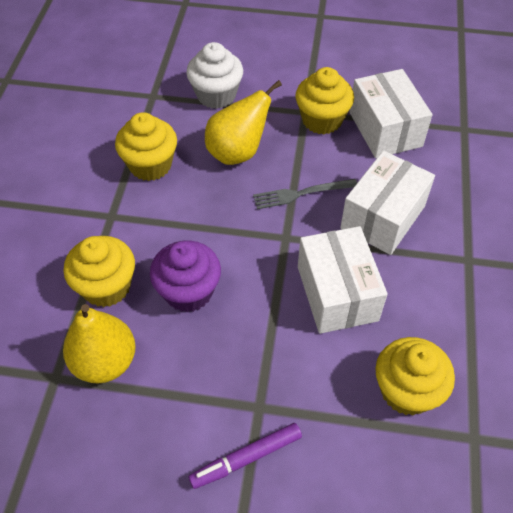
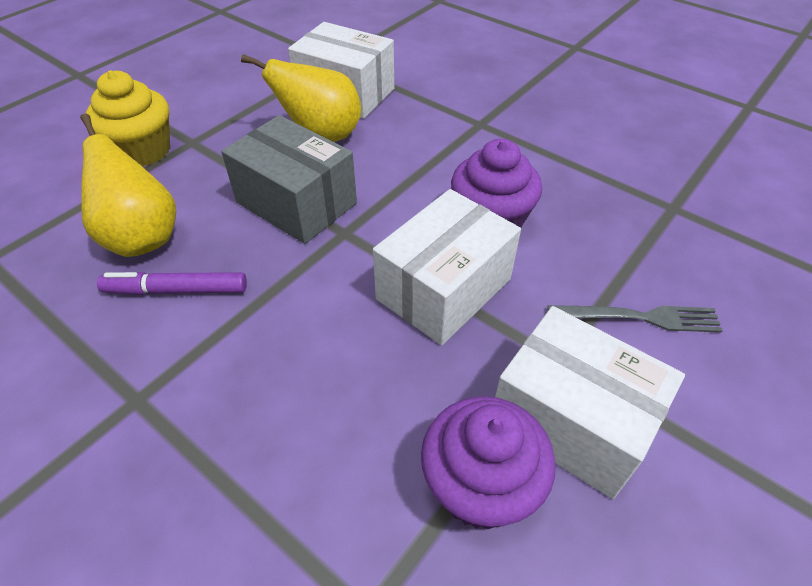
grey box: none = 0 -> [221,115,357,244] = 1
purple cupcake: [150,241,221,312] = 1 -> [421,396,555,530] [451,139,542,228] = 2
white cupcake: [186,42,243,109] = 1 -> none = 0
yellow cupcake: [63,236,135,307] [115,112,177,181] [295,67,354,134] [376,337,455,415] = 4 -> [85,70,170,166] = 1

